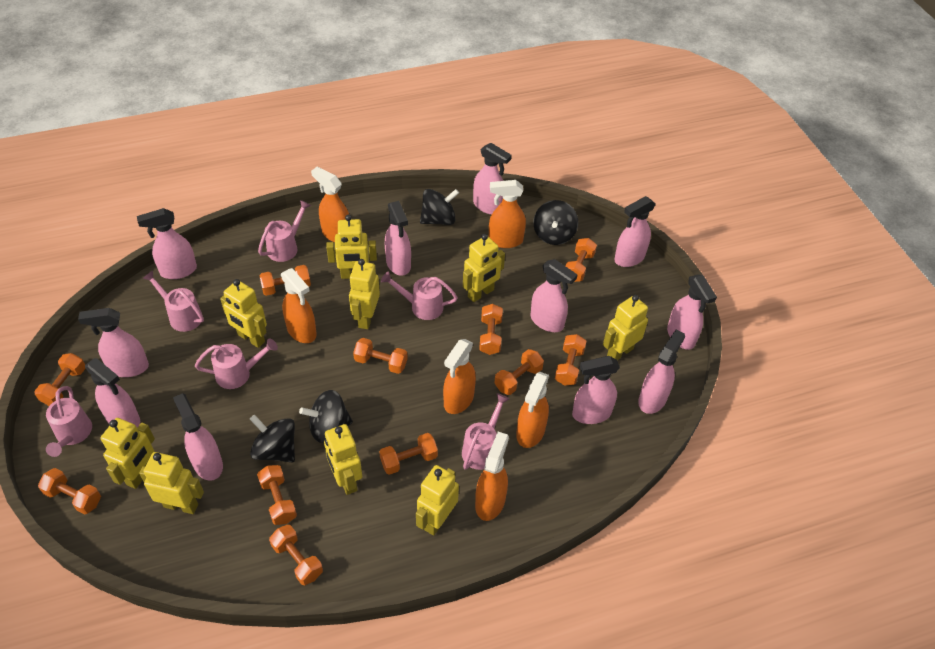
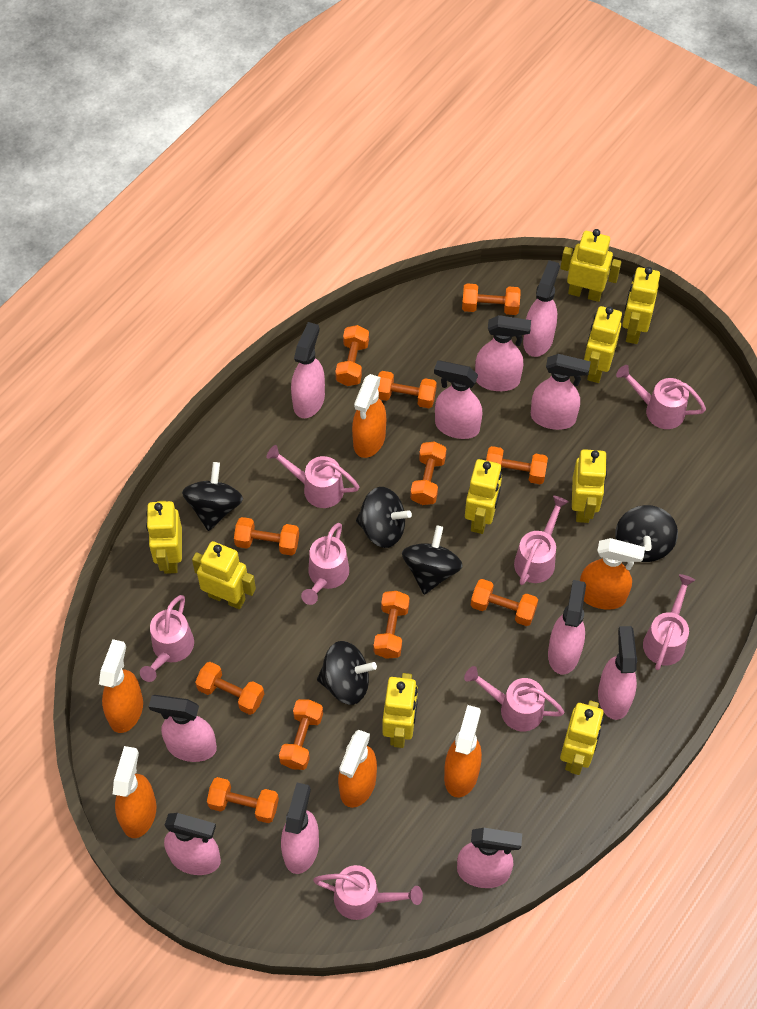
black spinning top: [250,415,295,462] [299,390,353,443] [420,189,459,225] [533,200,578,245] = 4 -> [182,462,243,531] [317,641,377,705] [356,487,412,548] [402,525,463,595] [615,505,678,562] = 5
pink watering can: [46,386,92,457] [142,270,204,332] [195,339,278,389] [258,200,311,262] [381,271,458,320] [462,393,510,470] = 6 -> [140,595,194,682] [266,445,359,508] [301,523,349,605] [313,865,423,920] [464,666,564,731] [514,496,568,585] [616,365,706,429] [643,574,695,670] = 8

